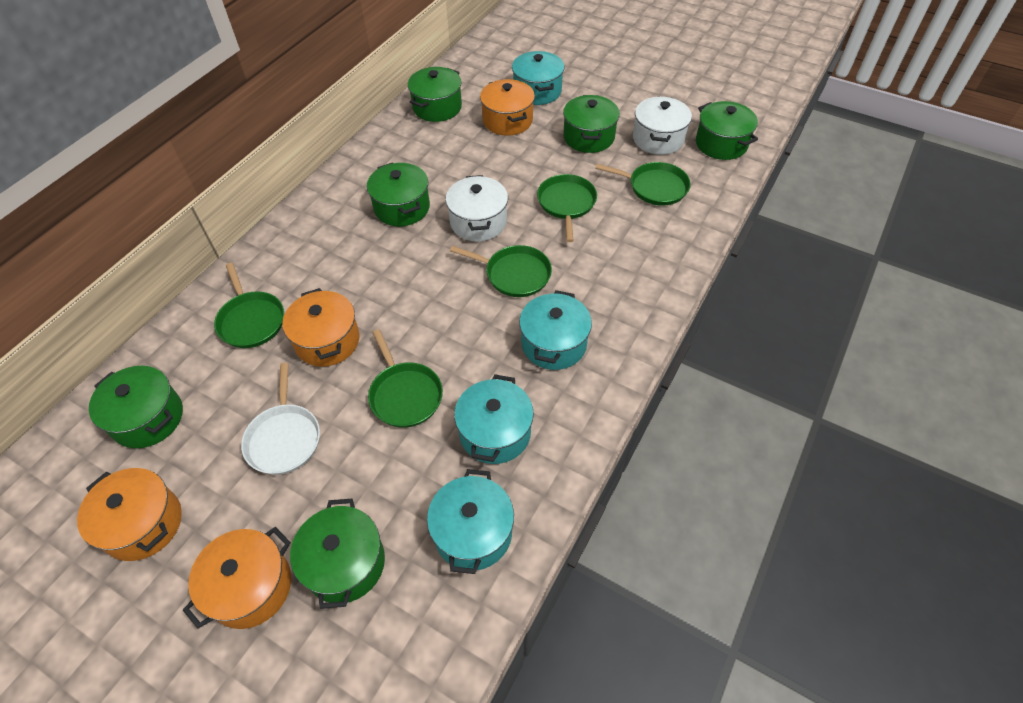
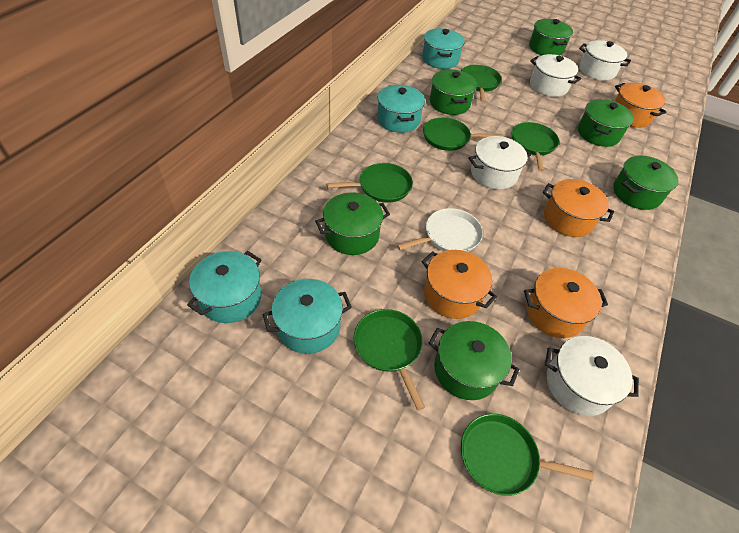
green pan: [214,263,284,348] [368,329,443,428] [450,245,552,297] [537,174,597,242] [595,162,691,206] = 5 -> [326,163,413,203] [354,309,425,410] [423,117,502,151] [461,65,502,103] [461,414,594,496] [512,122,559,171] = 6
white pot: [446,175,508,241] [633,96,692,155] = 2 -> [468,136,531,190] [530,54,581,97] [545,336,639,416] [579,40,631,81] = 4

